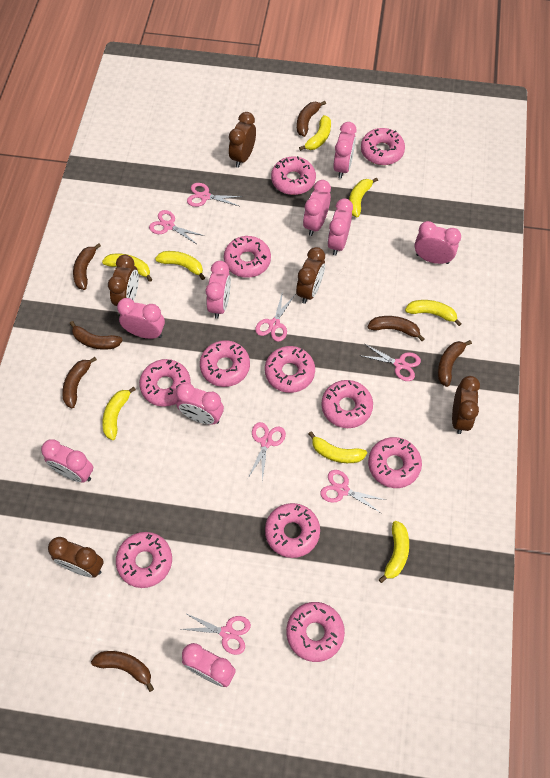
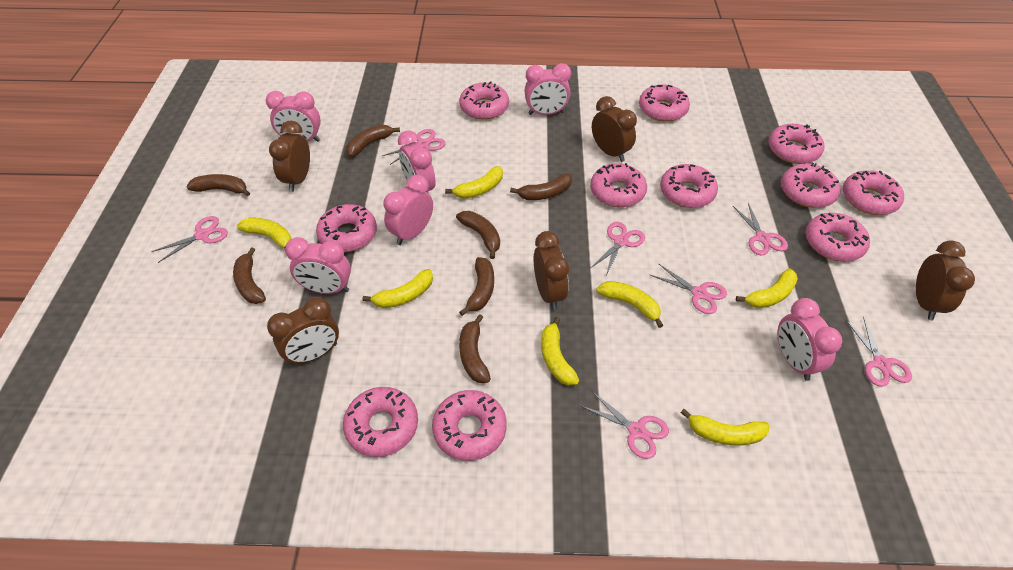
pink clock: [41,439,93,482] [117,298,165,339] [176,383,224,425] [182,643,236,687] [206,261,231,319] [303,180,331,236] [327,198,353,256] [333,122,357,179] [415,221,461,264] = 9 -> [266,91,321,142] [285,237,351,294] [383,175,433,245] [398,130,436,192] [524,63,571,115] [777,298,842,381] = 6
yellow banana: [102,254,152,282] [102,387,136,440] [155,251,205,280] [299,115,331,151] [308,431,367,463] [349,178,378,217] [379,521,409,583] [405,300,462,326] = 8 -> [237,218,292,248] [363,269,433,308] [445,166,503,199] [541,317,579,385] [596,281,663,328] [681,409,770,446] [736,268,798,308] = 7

